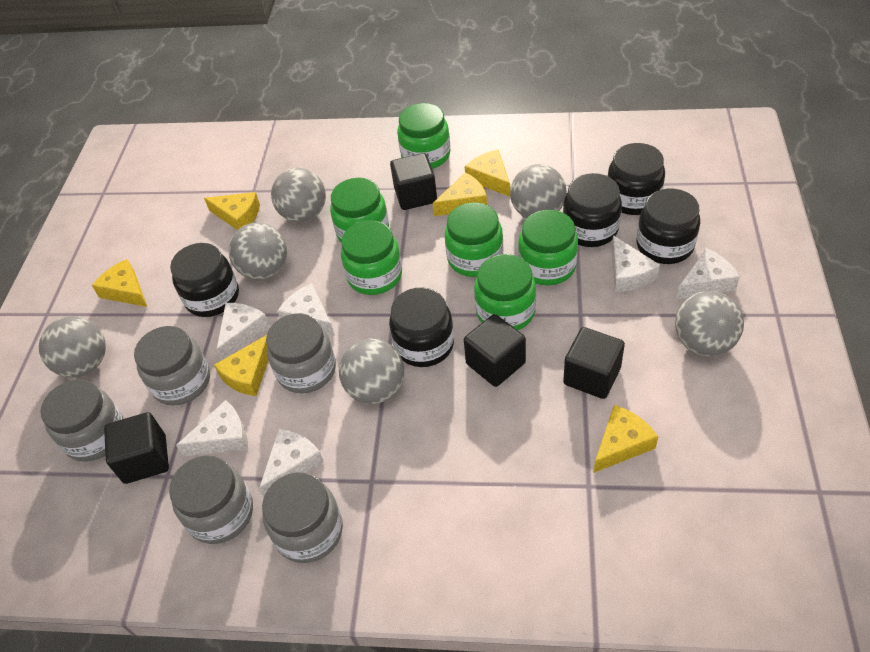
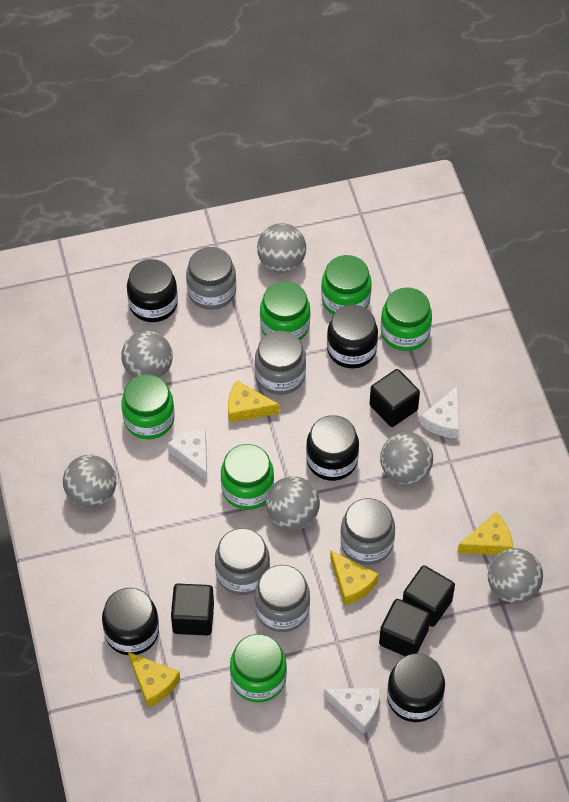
white cheese: [176,400,248,456] [216,303,270,360] [259,429,324,497] [277,283,335,336] [612,235,660,292] [676,248,740,299] = 6 -> [168,428,207,481] [324,688,381,734] [420,386,459,438] = 3
yellow cheese: [92,259,147,307] [204,192,260,230] [214,335,269,396] [433,172,487,216] [465,150,510,197] [593,405,658,473] = 6 -> [128,652,180,707] [228,380,280,423] [330,551,379,606] [457,512,513,555] = 4

